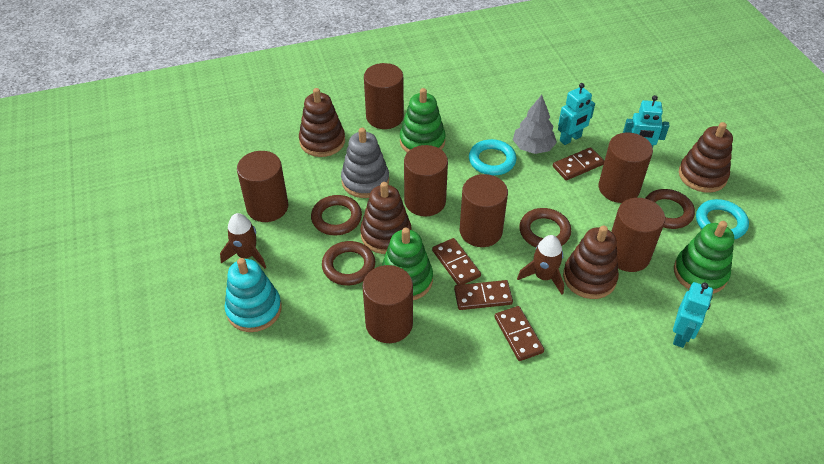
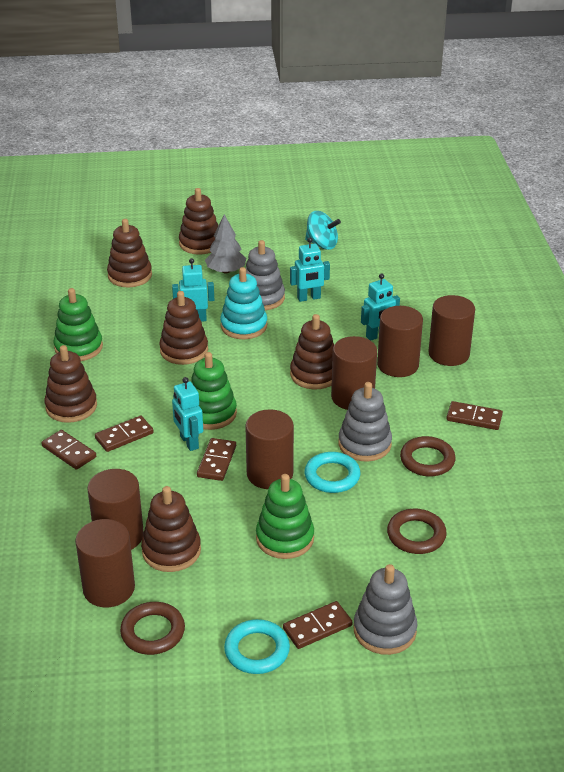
brown cylinder: [237,151,289,222] [362,265,413,343] [364,63,404,129] [404,145,448,216] [460,174,508,247] [599,132,653,203] [611,198,665,272] = 7 -> [75,519,135,607] [87,469,144,550] [245,409,294,489] [331,336,377,410] [377,306,423,377] [428,295,475,366] = 6
brown domino: [432,238,481,285] [454,280,513,310] [494,306,544,361] [553,147,604,180] = 4 -> [42,430,96,470] [95,416,154,452] [197,438,236,481] [283,601,352,649] [446,401,503,430] = 5
brown ring: [311,195,362,236] [322,241,375,285] [519,208,571,247] [645,189,695,229] = 4 -> [120,602,185,655] [387,509,447,554] [400,436,456,477] = 3
brown rocket: [220,213,266,269] [517,235,564,295] = 2 -> none = 0
brown stacking toy: [299,88,345,157] [360,182,412,254] [563,225,619,299] [679,122,733,193] = 4 -> [44,345,97,423] [107,219,152,287] [141,486,201,572] [159,291,208,365] [179,188,218,255] [290,314,334,389] = 6
grey stacking toy: [341,128,389,198] = 1 -> [246,240,285,310] [339,382,392,461] [354,564,417,655] = 3
turquoise robot: [558,83,595,145] [623,95,669,147] [673,282,713,348] = 3 -> [172,258,214,322] [172,377,203,451] [290,237,330,302] [361,273,400,341] = 4
turquoise spinning top: none = 0 -> [305,211,341,250] = 1

